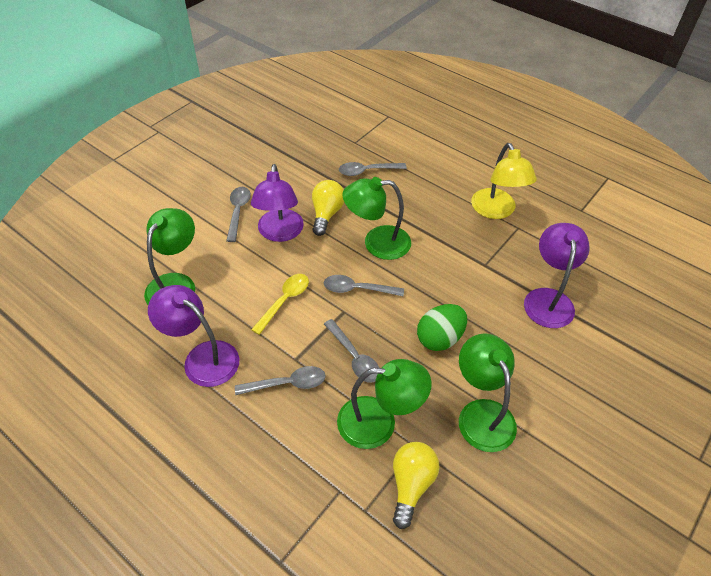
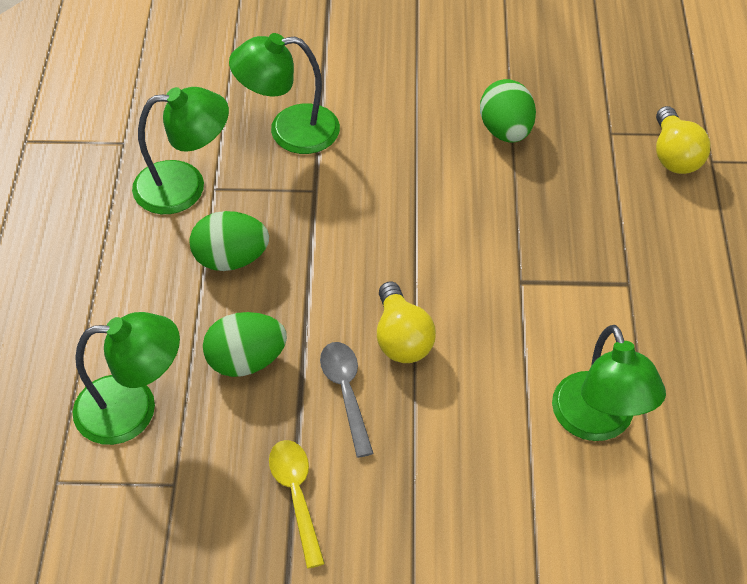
green egg: [417,304,467,351] = 1 -> [190,211,269,271] [203,312,287,377] [480,79,536,142] = 3
grey spoon: [226,187,251,242] [235,366,325,395] [324,275,404,296] [324,319,379,383] [339,162,407,176] = 5 -> [320,342,374,458] = 1
purple lamp: [148,285,240,387] [251,164,304,242] [524,223,590,328] = 3 -> none = 0
yellow lamp: [471,143,537,219] = 1 -> none = 0

